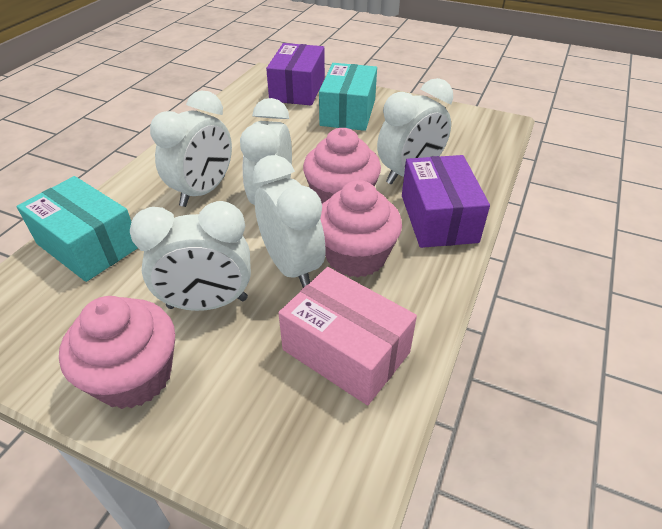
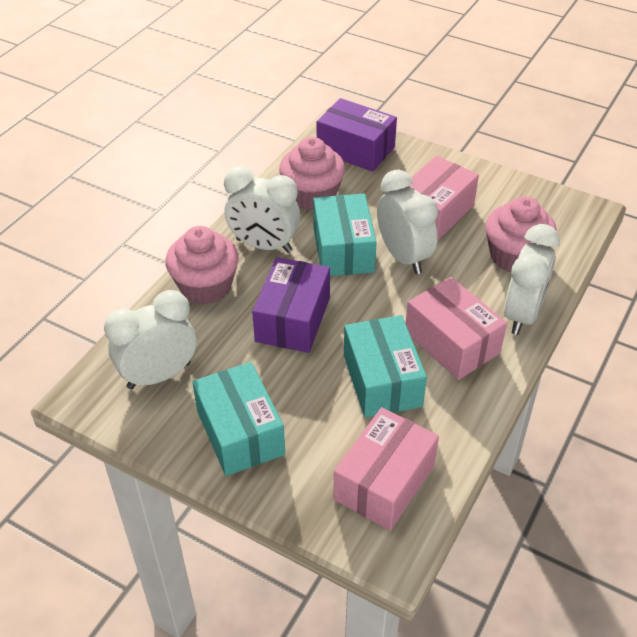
pink box: [279,267,417,405] = 1 -> [334,407,439,531] [406,277,507,380] [407,156,479,241] = 3
turquoise box: [16,176,138,282] [319,63,377,131] = 2 -> [192,362,285,476] [313,194,377,276] [344,315,427,418] = 3
white clock: [130,201,251,311] [150,91,232,207] [240,98,292,205] [252,155,326,288] [377,78,453,185] = 5 -> [104,290,197,390] [224,166,300,253] [377,170,438,274] [504,224,560,335] = 4

